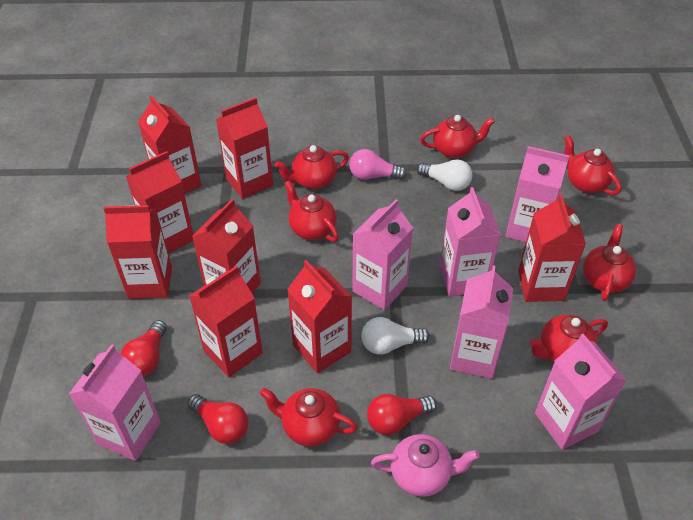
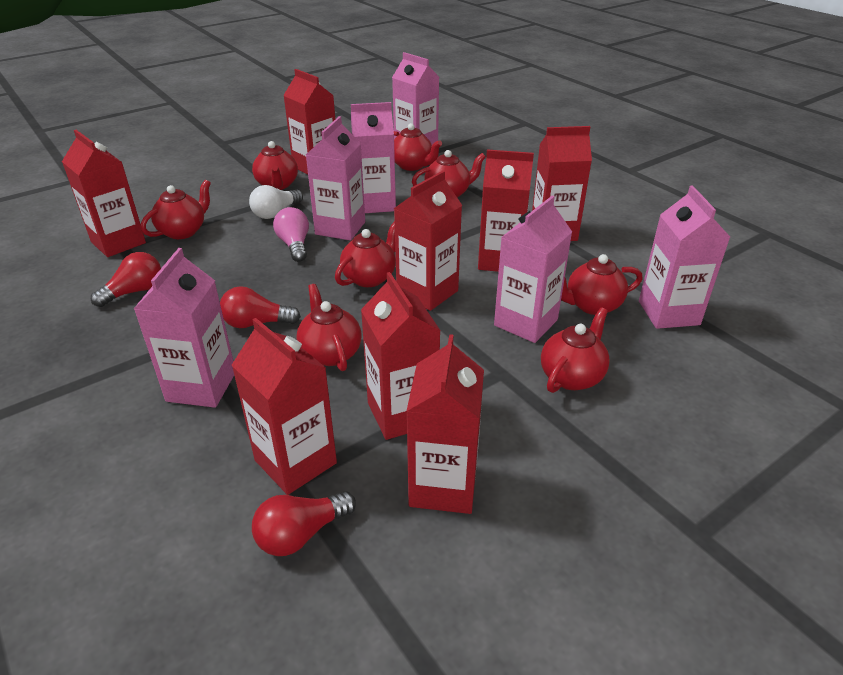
pink teapot: [371,434,480,497] = 1 -> none = 0
red teapot: [260,388,358,446] [275,145,349,189] [284,180,339,242] [420,115,495,158] [530,314,608,362] [564,135,621,195] [583,224,636,301] = 7 -> [141,180,211,239] [252,141,298,190] [296,284,361,371] [335,221,396,287] [394,123,442,171] [412,150,486,198] [541,307,610,393] [561,254,643,315] = 8
white light bulb: [361,317,430,355] [417,159,472,191] = 2 -> [249,185,303,219] = 1

